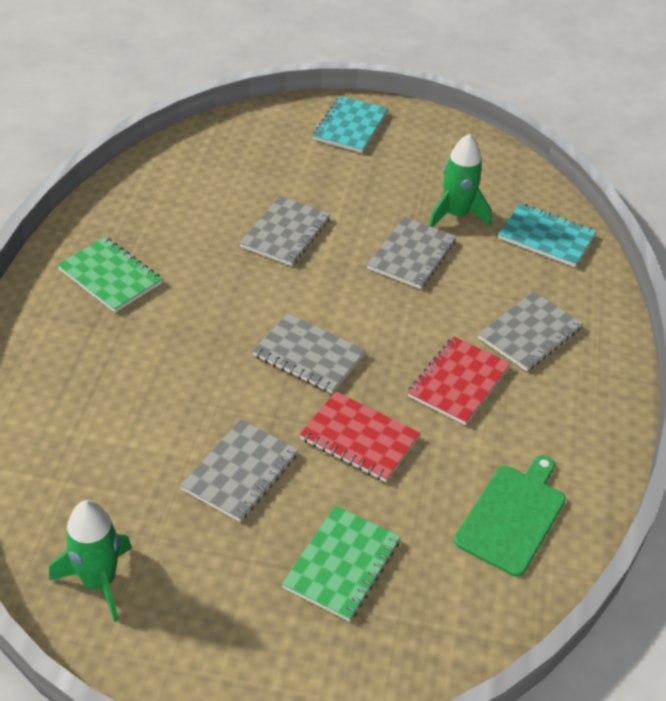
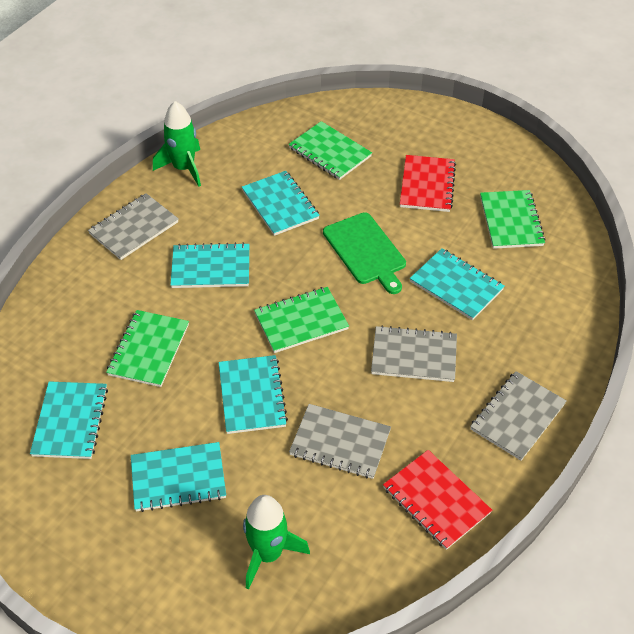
green notebook: [57,237,162,312] [282,505,401,621] = 2 -> [106,310,189,387] [254,287,349,353] [288,121,372,180] [480,190,546,249] = 4
grey notebook: [180,419,298,522] [240,196,331,266] [253,313,366,394] [367,217,457,289] [478,291,583,371] = 5 -> [88,193,179,260] [289,404,391,479] [371,325,457,382] [470,371,567,461] = 4
turquoise notebook: [313,96,388,153] [498,203,596,267] = 2 -> [30,381,108,459] [131,442,226,512] [170,242,249,288] [219,355,288,434] [242,171,320,236] [410,248,505,320] = 6

